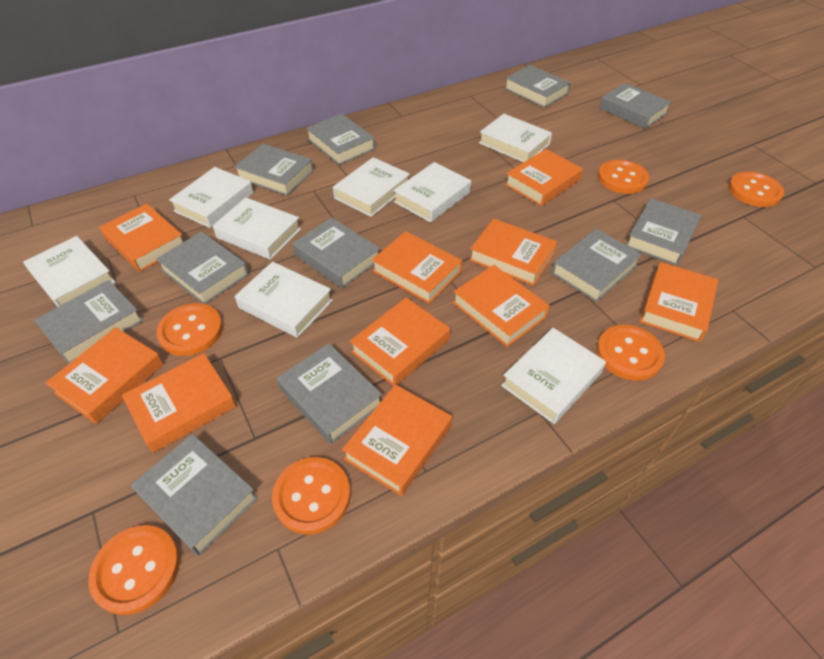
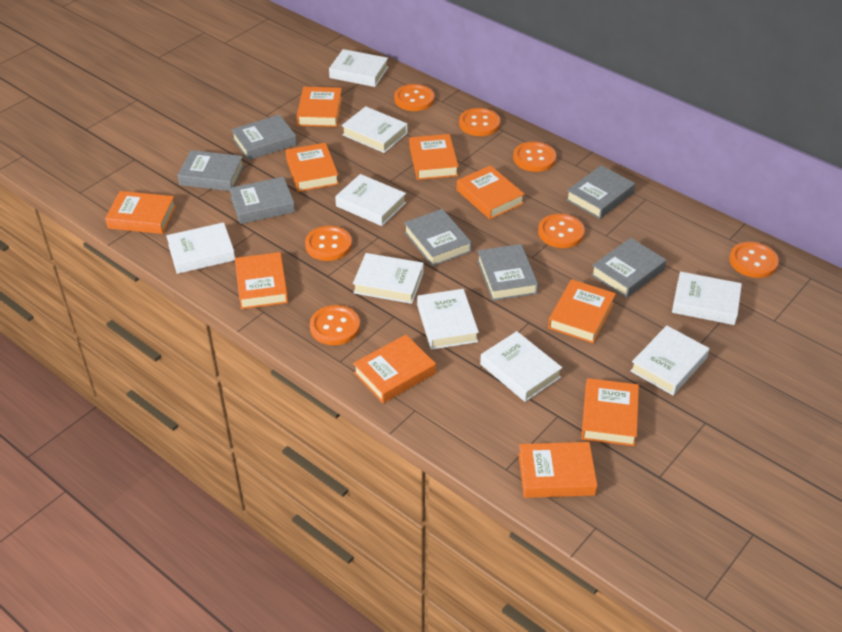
grey book: [34,280,143,364] [131,434,258,556] [156,231,249,304] [234,144,314,196] [277,343,382,444] [292,218,380,288] [306,114,375,165] [504,65,571,108] [551,229,642,302] [600,83,671,129] [626,198,701,266] = 11 -> [177,150,244,191] [229,177,295,224] [231,114,297,160] [404,209,472,266] [477,244,538,301] [566,165,635,219] [591,238,666,298] = 7
orange button: [88,525,180,615] [156,303,223,356] [272,457,351,535] [597,325,665,381] [598,160,649,194] [728,172,784,207] = 6 -> [305,226,352,261] [310,305,360,345] [394,84,434,111] [459,108,500,136] [513,141,556,172] [538,214,585,248] [729,242,779,278] = 7
white book: [23,236,116,307] [169,167,253,228] [213,197,301,260] [235,262,333,338] [333,157,410,217] [393,162,471,223] [479,114,552,162] [501,328,606,424] = 8 -> [166,222,235,274] [329,49,388,87] [335,174,406,226] [342,106,408,153] [353,253,424,304] [417,289,479,350] [480,331,562,402] [630,325,709,395] [672,271,742,325] = 9

